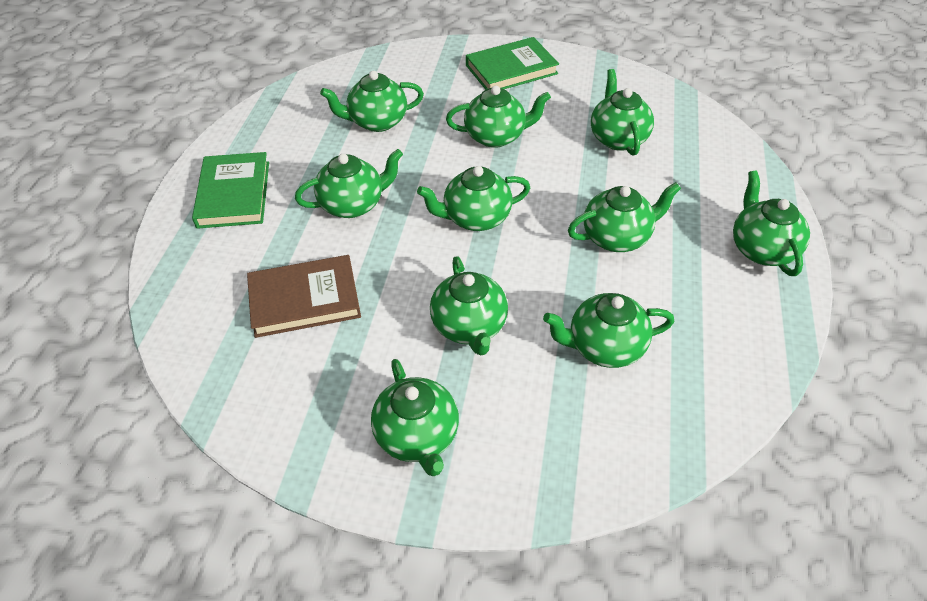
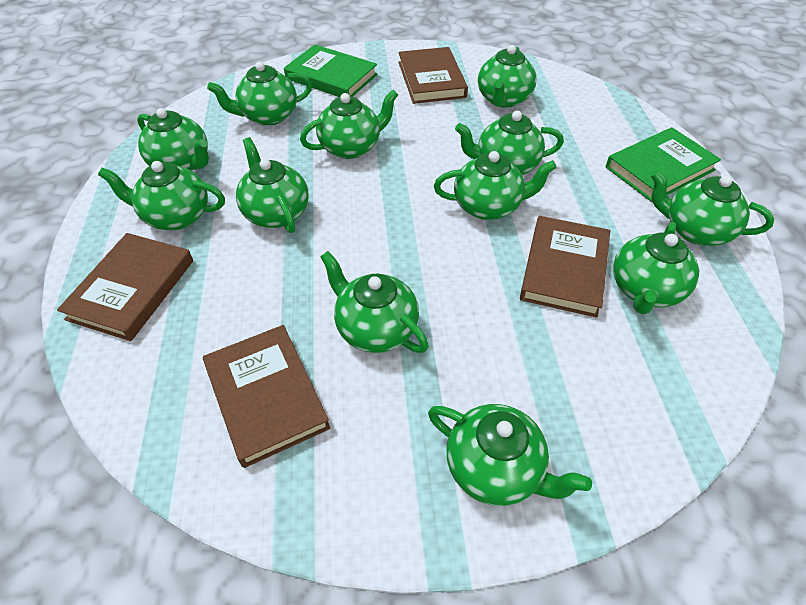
brown book: [247,255,361,338] = 1 -> [57,233,193,341] [203,325,330,468] [398,47,468,104] [520,216,610,318] = 4
green teapot: [295,149,403,218] [320,71,424,132] [371,359,459,476] [417,166,530,231] [430,256,508,355] [446,85,551,148] [543,293,674,368] [568,182,681,252] [591,69,654,156] [733,170,810,276] = 10 -> [98,161,225,230] [137,108,209,171] [207,62,312,126] [236,137,309,233] [300,90,398,159] [320,251,429,353] [428,404,592,506] [434,151,557,220] [455,111,564,175] [478,45,537,108] [613,222,699,314] [650,170,774,246] = 12

